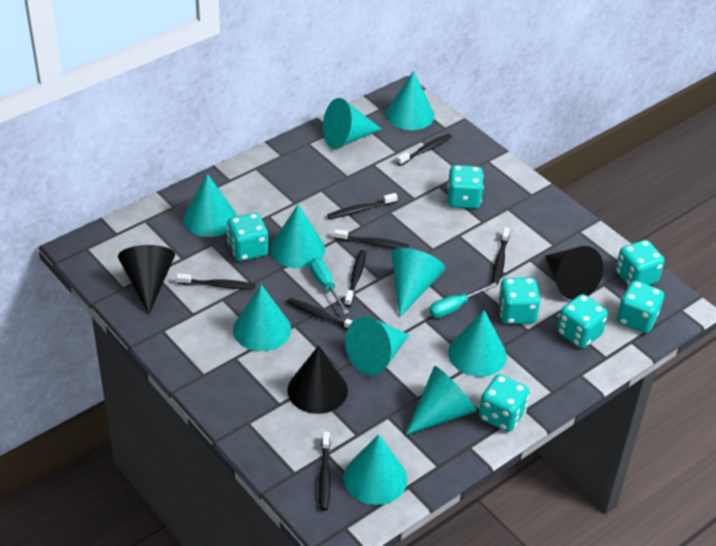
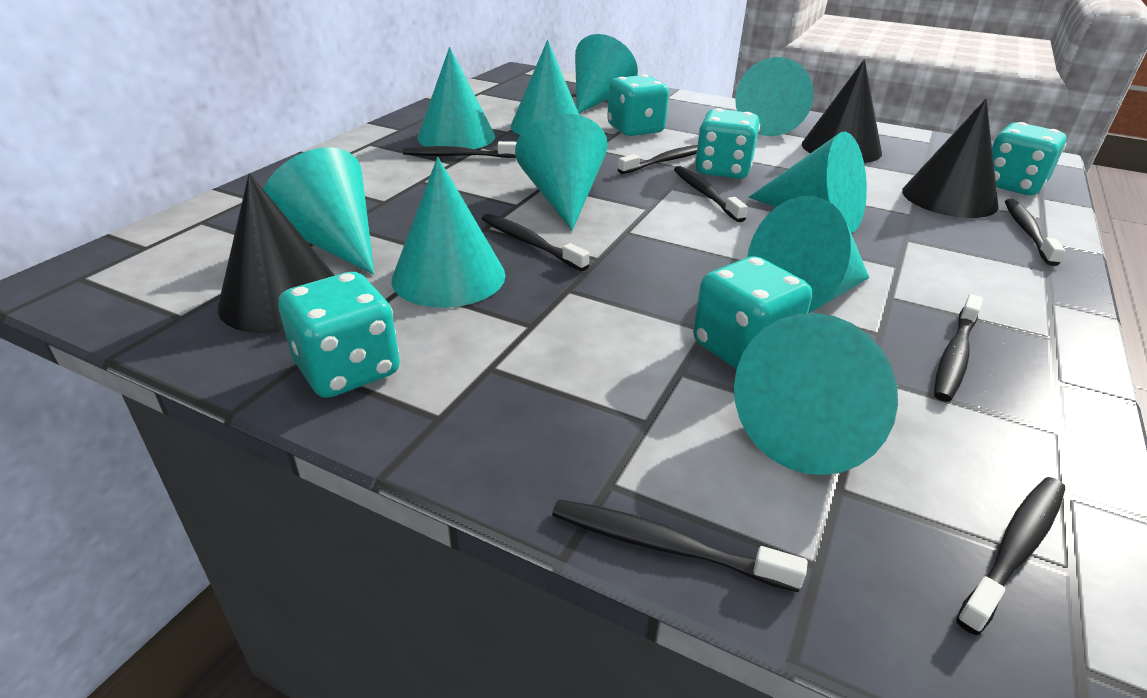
turquoise dice: [227,213,268,261] [447,165,484,209] [479,374,529,432] [498,277,540,324] [557,294,608,348] [616,240,665,285] [617,281,664,333] = 7 -> [279,272,400,398] [607,74,669,136] [693,256,812,369] [695,108,760,179] [992,122,1067,195] = 5
turquoise screwdriver: [310,258,349,314] [429,282,498,318] = 2 -> none = 0

